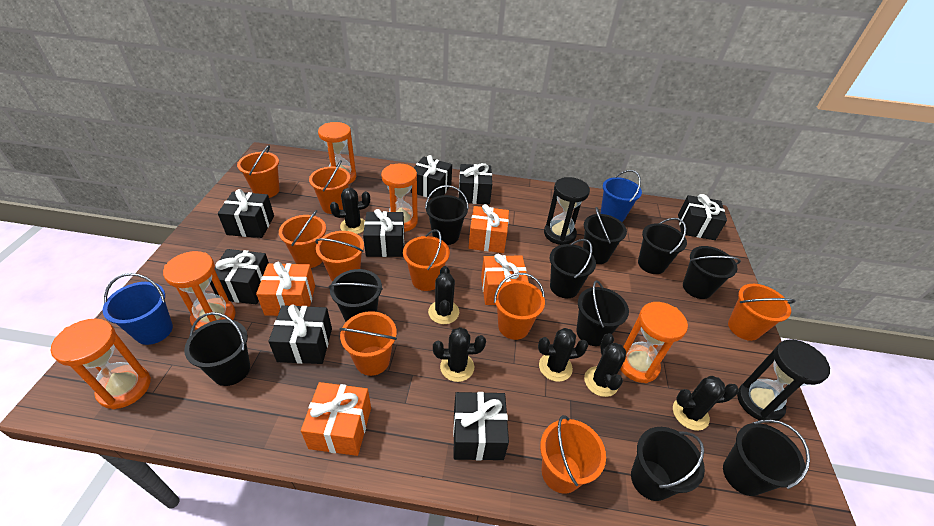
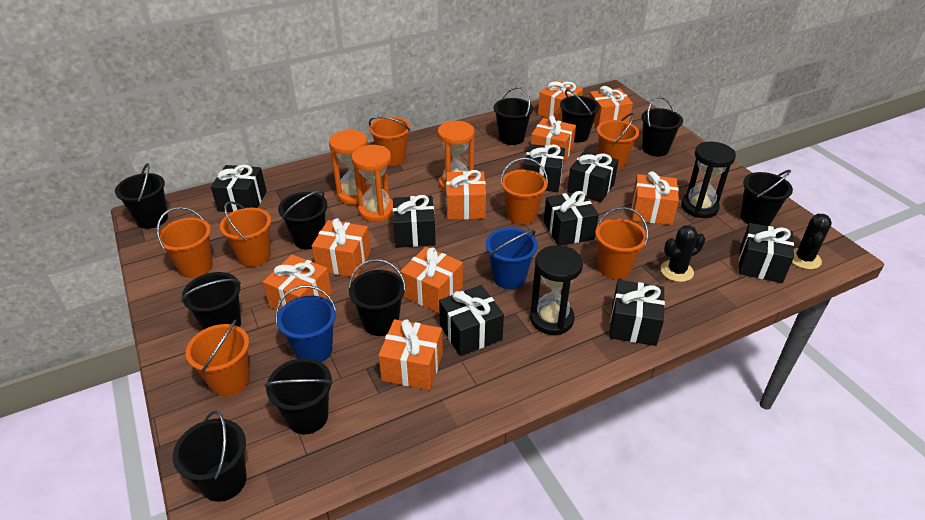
black cactus: [330,188,370,234] [428,266,459,324] [433,327,486,382] [538,328,588,382] [584,333,626,397] [673,376,739,431] = 6 -> [661,225,705,282] [792,214,832,269] = 2
orange bucket: [237,145,280,198] [279,210,326,268] [309,160,350,214] [315,231,364,282] [339,311,397,376] [403,229,450,291] [494,273,545,340] [540,415,606,494] [728,284,796,341] = 9 -> [157,207,213,278] [186,319,250,396] [220,201,271,267] [369,116,411,166] [500,158,548,225] [595,207,648,279] [597,113,639,169] = 7
orange gift: [256,262,315,316] [301,382,371,456] [469,204,509,253] [481,254,529,305] = 4 -> [263,255,332,311] [312,218,371,278] [378,319,443,390] [400,247,463,313] [446,170,486,220] [531,115,576,164] [538,80,583,122] [589,86,633,127] [632,171,679,225] = 9
orange hourglass: [51,318,151,409] [163,251,236,330] [318,122,356,184] [381,164,418,232] [620,302,688,383] = 5 -> [329,129,371,205] [352,145,393,222] [437,121,475,192] = 3

